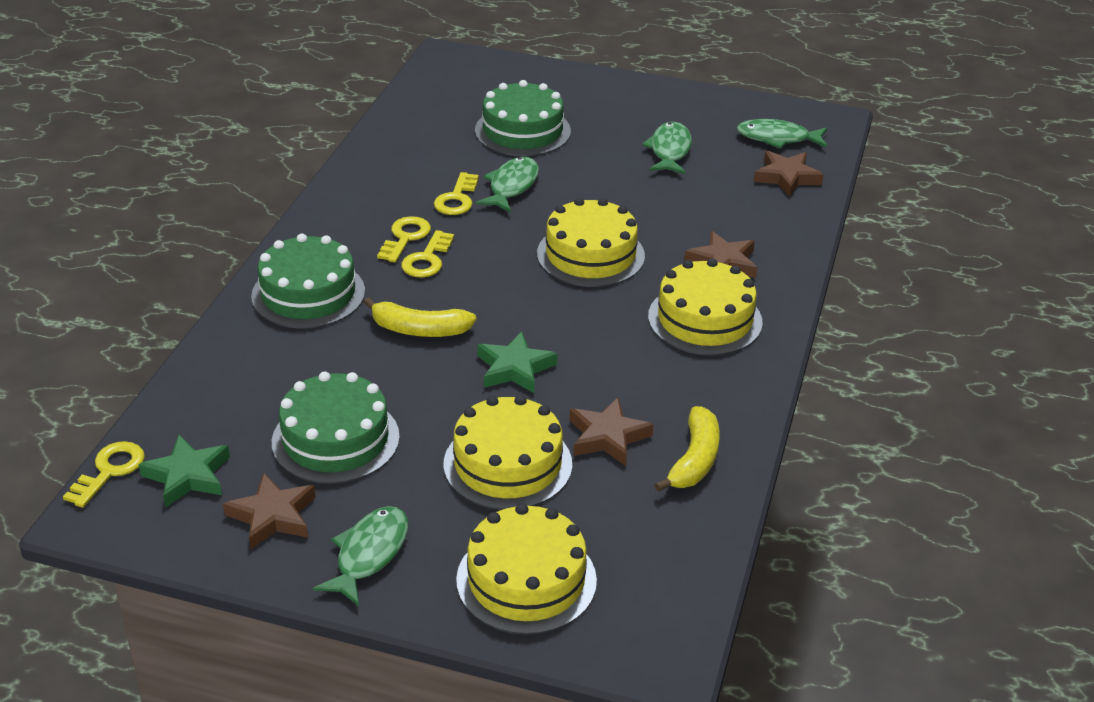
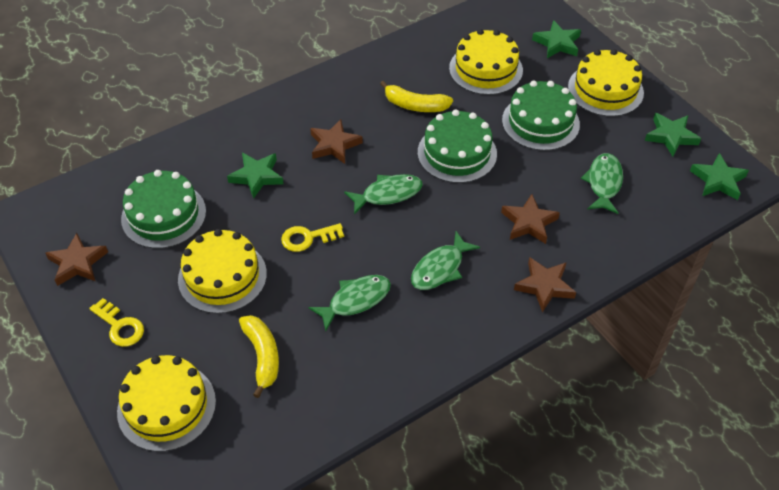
green star: [138,435,230,507] [477,331,557,393] = 2 -> [227,153,284,199] [532,20,581,58] [645,113,701,156] [690,153,749,200] = 4
yellow key: [63,441,145,508] [377,216,431,262] [401,230,454,278] [434,172,479,215] = 4 -> [89,298,144,347] [281,223,344,252] = 2

